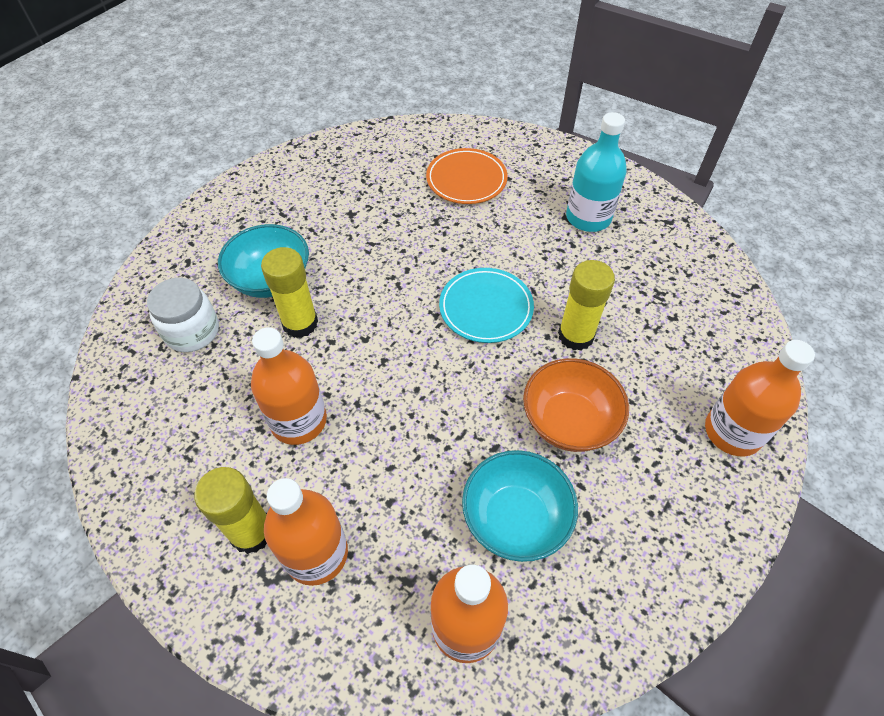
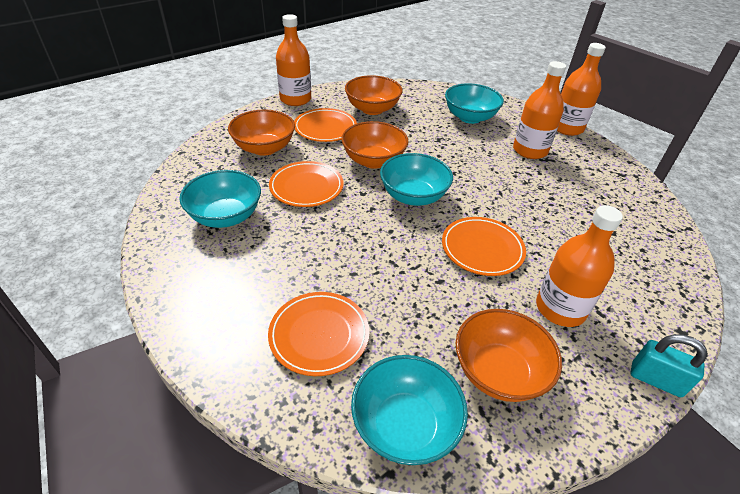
orange bowl: [523,358,629,452] = 1 -> [228,109,295,156] [341,121,408,169] [345,75,403,115] [456,309,562,402] = 4
orange plate: [426,148,508,204] = 1 -> [268,292,370,376] [269,161,344,207] [294,108,357,142] [442,217,526,276] = 4
turquoise bottle: [566,112,627,232] = 1 -> none = 0
turquoise bowl: [218,224,309,298] [462,450,578,562] = 2 -> [179,170,261,228] [351,355,468,465] [380,153,453,206] [445,83,504,124] = 4
turquoise padlock: none = 0 -> [630,334,708,397] = 1
turquoise plate: [439,268,534,343] = 1 -> none = 0
white jar: [147,278,219,352] = 1 -> none = 0
yellow glue stick: [194,467,267,554] [261,247,318,338] [558,260,615,351] = 3 -> none = 0

